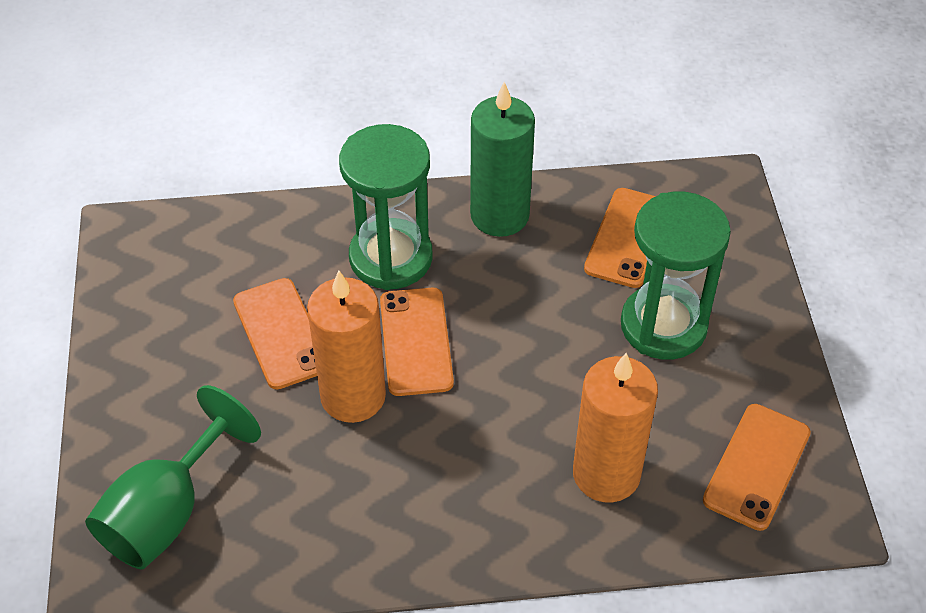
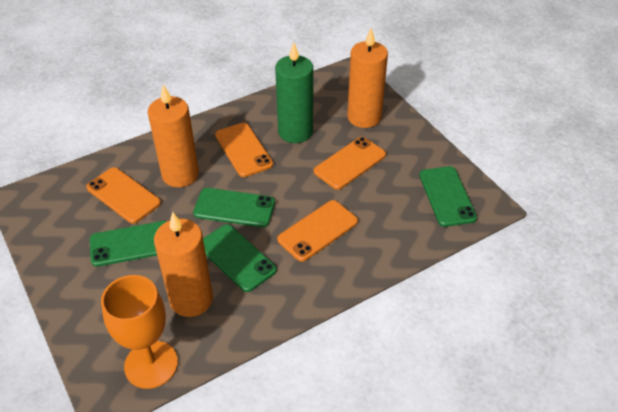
green goblet: [85,385,261,569] = 1 -> none = 0
green hourglass: [339,124,433,290] [621,192,731,360] = 2 -> none = 0
green phone: none = 0 -> [90,221,167,267] [193,188,275,227] [203,224,277,292] [419,166,477,227] = 4
orange candle: [307,271,386,423] [573,353,658,503] = 2 -> [148,85,199,187] [154,212,213,317] [347,28,388,128] = 3
orange goblet: none = 0 -> [101,275,178,389] = 1

